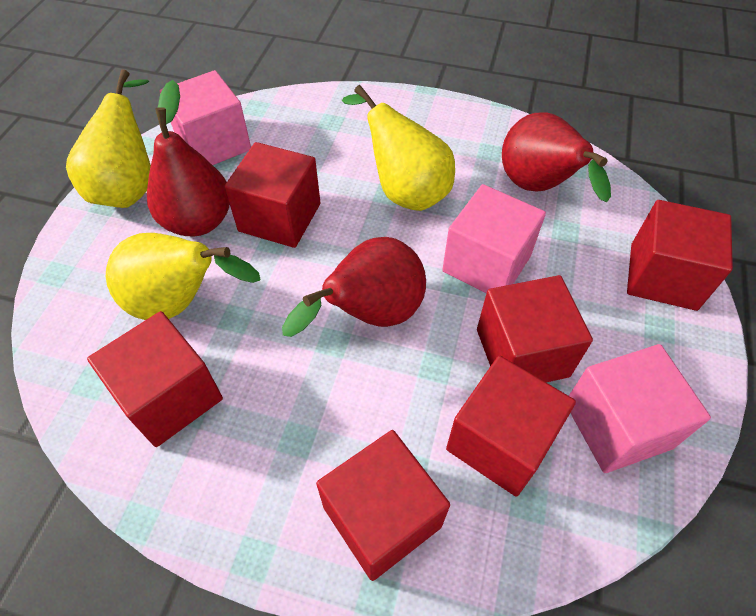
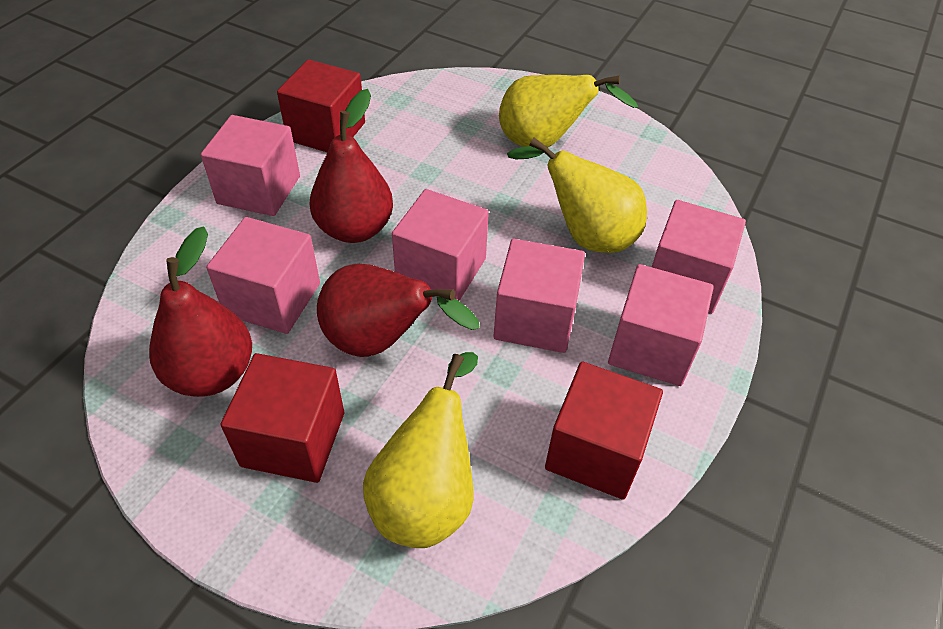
pink cube: [160,70,251,165] [442,184,546,293] [569,344,711,473] = 3 -> [201,115,300,216] [206,217,320,334] [392,189,489,301] [494,239,585,353] [608,264,714,386] [652,200,746,314] = 6
red cube: [87,311,223,447] [224,142,321,248] [316,430,450,581] [446,356,576,497] [477,275,593,382] [627,200,733,311] = 6 -> [221,353,344,483] [277,59,365,153] [545,362,663,500] = 3

